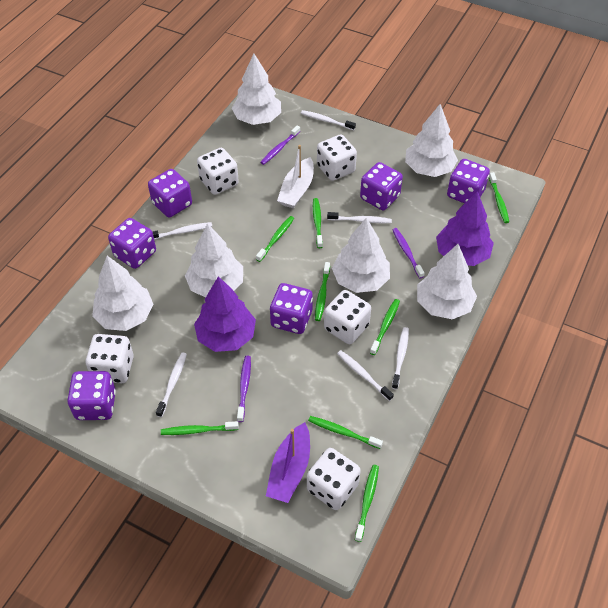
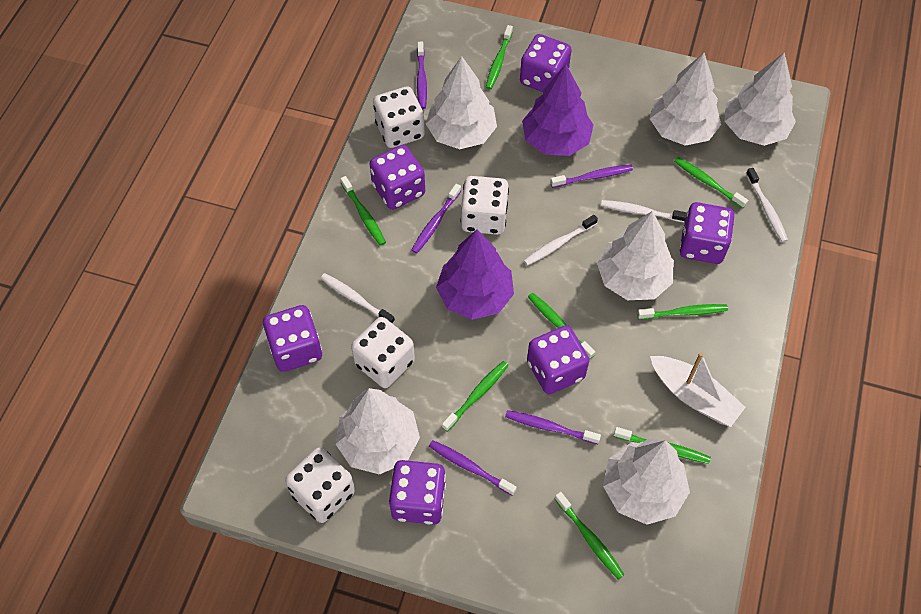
purple boat: [266,422,310,503] = 1 -> none = 0
purple toothbrush: [237,356,251,422] [260,126,300,165] [392,228,425,279] = 3 -> [411,184,461,253] [417,42,427,109] [429,440,517,496] [505,410,601,444] [551,165,633,188] = 5
white dice: [86,334,134,383] [197,148,239,195] [307,448,361,510] [317,134,357,181] [324,290,371,344] = 5 -> [285,447,355,523] [351,317,415,388] [373,86,425,148] [461,176,509,235] = 4
white toothbrush: [153,222,212,240] [156,352,187,417] [301,110,356,130] [327,212,392,223] [337,350,394,401] [392,327,409,390] = 6 -> [321,273,395,324] [524,215,598,266] [601,200,687,222] [746,168,788,242] = 4

